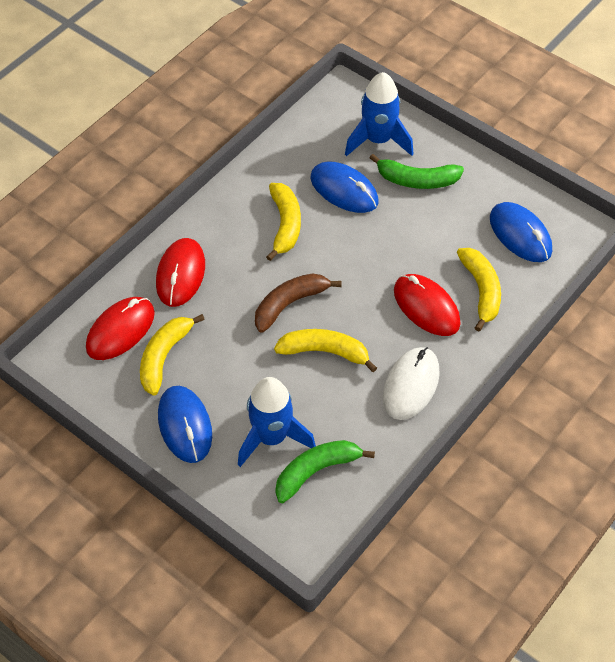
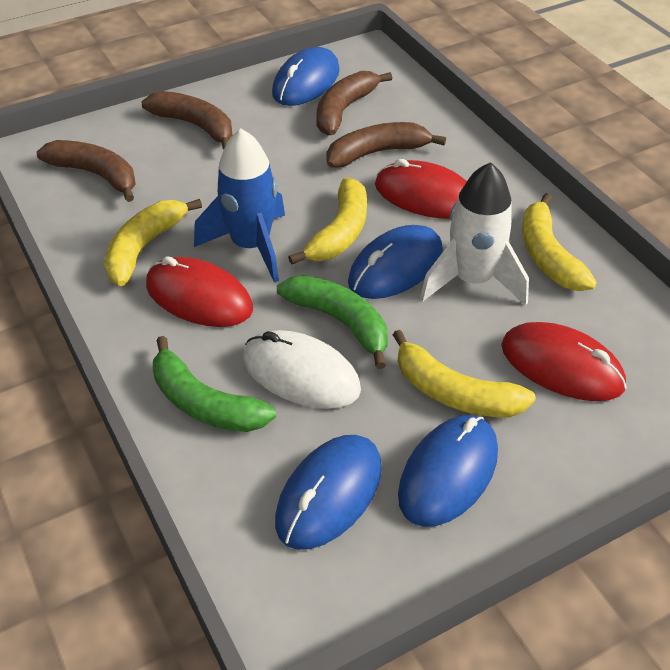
blue mouse: [158,386,212,463] [311,161,378,213] [490,202,552,262] = 3 -> [272,47,340,106] [275,435,382,550] [348,225,443,299] [398,415,498,527] = 4
blue rocket: [238,377,316,467] [345,72,414,156] = 2 -> [194,129,285,283] = 1
brown banana: [255,273,342,333] = 1 -> [37,140,136,202] [142,91,232,149] [316,71,392,135] [327,122,446,168] = 4
white rocket: none = 0 -> [420,162,529,305] = 1

